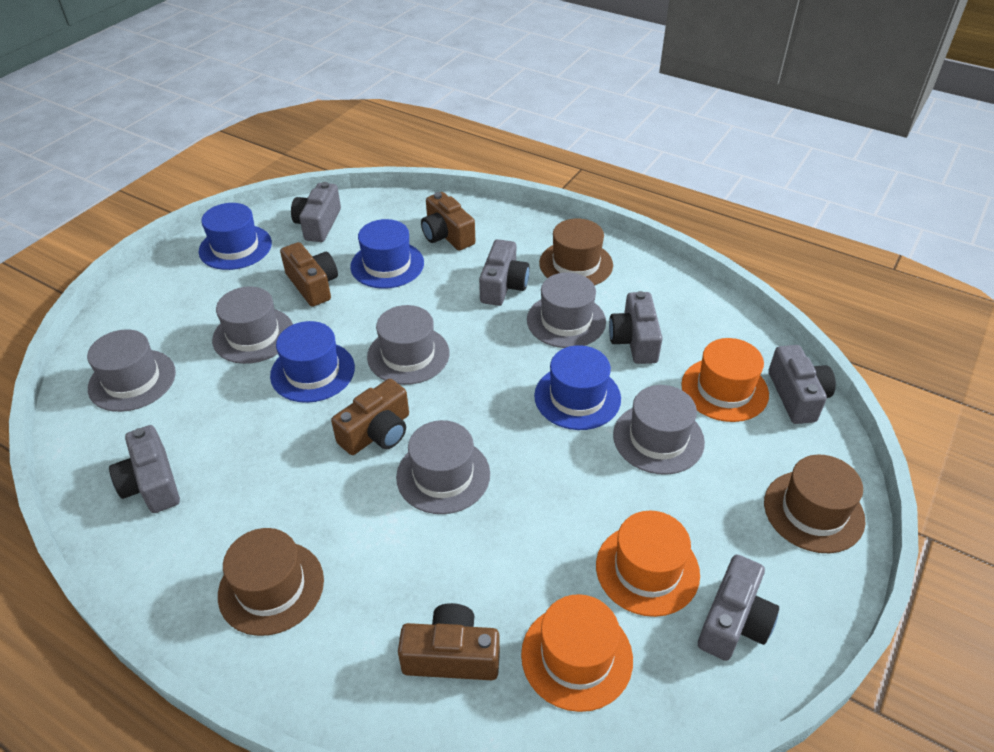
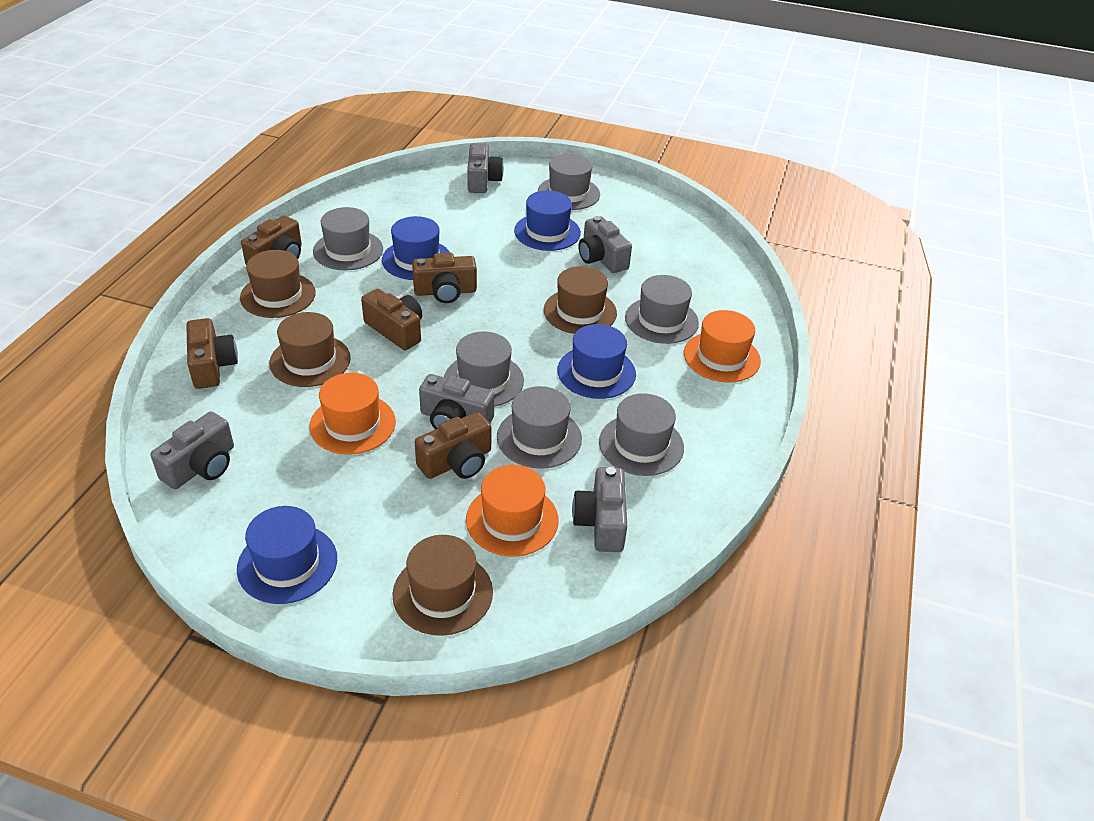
brown camera: [280,242,338,307] [331,379,409,455] [398,603,500,680] [421,192,475,250] = 4 -> [186,318,238,389] [241,216,302,266] [361,289,422,350] [412,253,477,303] [415,412,492,479] = 5
brown hat: [218,528,324,636] [539,219,613,286] [764,455,865,553] = 3 -> [240,250,316,318] [269,312,351,387] [392,535,493,636] [544,266,617,334] = 4
grey camera: [109,425,180,513] [291,182,341,242] [479,239,529,306] [609,291,663,364] [698,554,779,661] [769,345,836,424] = 6 -> [151,411,234,489] [419,374,494,429] [467,143,504,193] [572,467,627,552] [578,216,632,273] = 5

